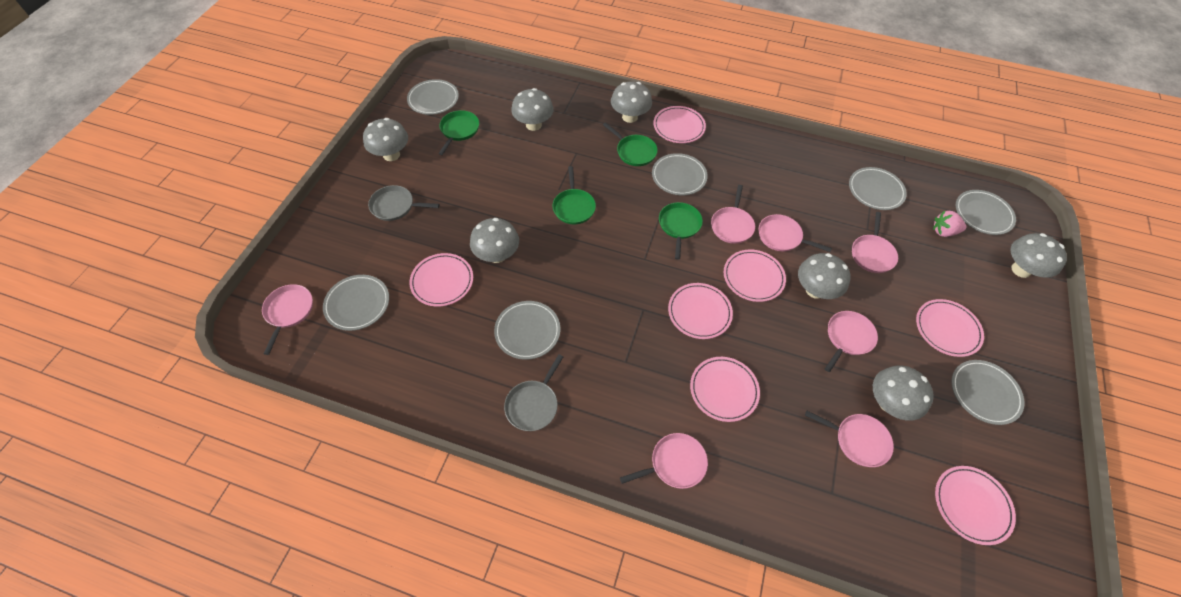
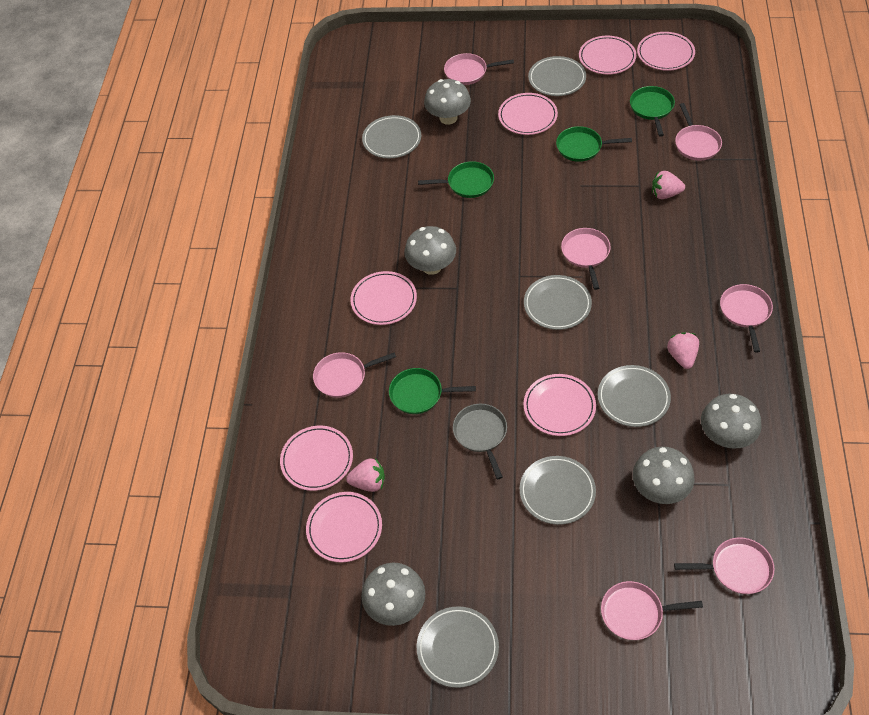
grey mushroom: [363,118,408,161] [470,218,519,263] [511,88,554,131] [611,81,652,123] [798,253,851,299] [873,365,934,421] [1011,233,1067,278] = 7 -> [362,563,425,626] [405,226,456,275] [424,79,471,125] [633,447,695,504] [701,394,762,449] = 5
grey pan: [368,185,439,221] [504,354,563,431] = 2 -> [453,404,507,479] = 1
grey plate: [323,275,389,331] [407,79,459,115] [494,301,560,360] [652,153,708,195] [849,167,907,210] [951,360,1024,425] [956,190,1016,235] = 7 -> [362,115,421,158] [417,606,499,688] [520,456,596,525] [524,275,592,330] [528,56,586,96] [598,365,671,427] = 6
pink strawberry: [933,210,966,237] = 1 -> [346,458,385,492] [652,171,685,199] [667,332,699,369] = 3

